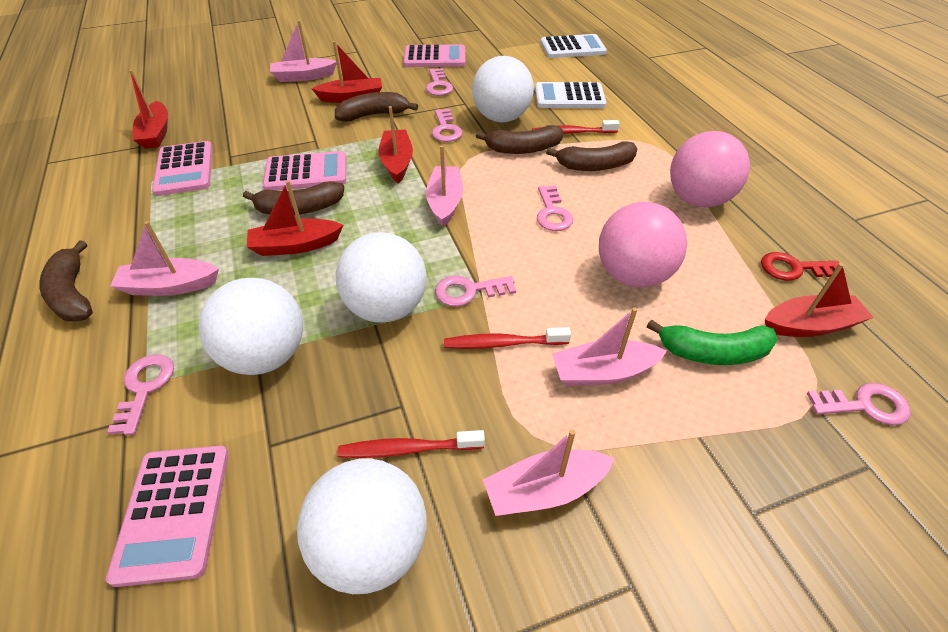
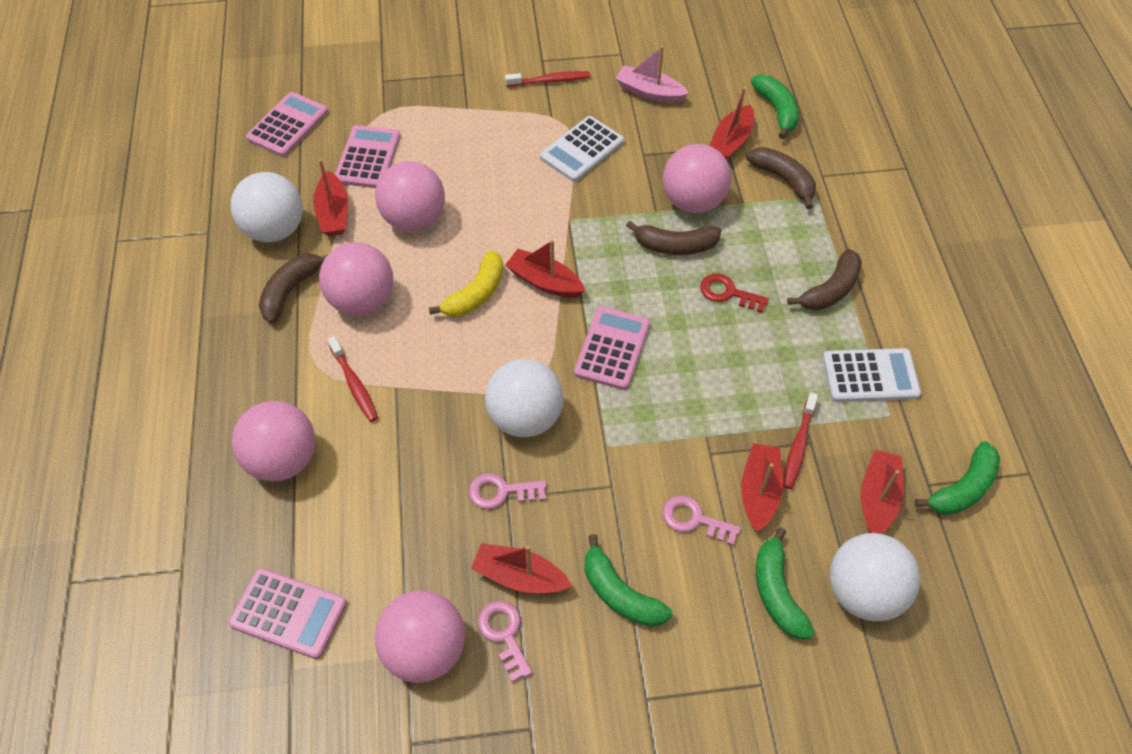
brown banana: [39,240,93,321] [243,181,344,215] [335,92,418,122] [476,125,563,154] [546,141,637,171] = 5 -> [259,253,327,323] [626,221,721,255] [746,147,816,209] [787,249,862,311] = 4
green banana: [647,319,778,365] = 1 -> [585,534,673,627] [751,74,799,139] [756,527,815,640] [915,441,1000,515] = 4
pink ball: [599,202,687,288] [670,131,750,207] = 2 -> [232,401,315,482] [319,242,393,315] [375,161,445,231] [375,590,465,683] [663,144,732,213] = 5
pink boat: [110,221,219,296] [270,20,337,82] [426,145,463,227] [483,429,615,516] [552,307,667,386] = 5 -> [615,46,689,103] = 1
pink key: [107,354,174,435] [425,68,453,96] [432,109,462,142] [435,276,516,307] [537,186,573,231] [807,383,911,425] = 6 -> [469,473,547,509] [478,601,532,682] [662,495,741,546] = 3
red boat: [129,70,168,149] [247,180,343,256] [311,41,382,103] [378,106,413,183] [765,263,874,337] = 5 -> [313,159,348,236] [471,543,572,593] [505,240,585,297] [710,87,754,160] [741,443,783,532] [861,450,904,534] = 6
white ball: [199,278,303,375] [297,458,427,594] [336,232,427,323] [472,56,534,122] = 4 -> [231,172,303,242] [485,359,564,437] [830,533,920,621] = 3
yellow banana: none = 0 -> [429,250,503,317] = 1

